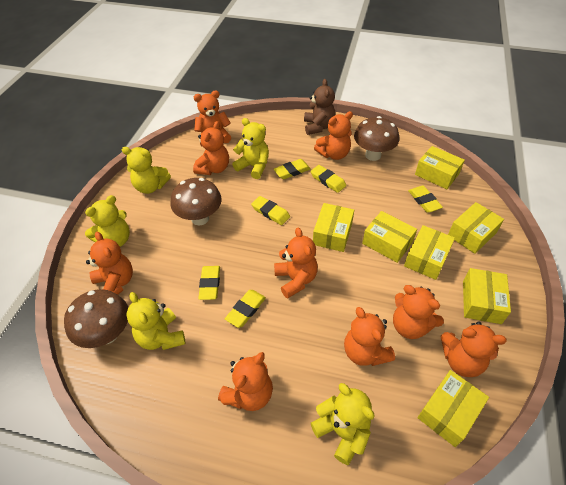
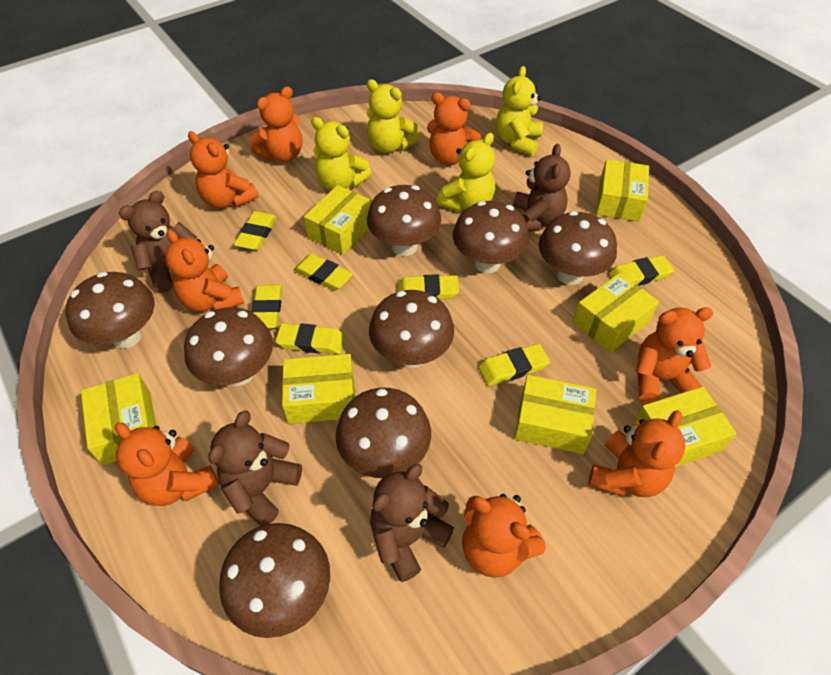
brown mushroom: [64,289,128,348] [171,178,222,225] [354,116,399,161] = 3 -> [66,272,155,349] [184,307,273,386] [219,523,330,638] [336,388,431,478] [367,185,441,256] [369,290,454,368] [453,201,529,273] [539,211,617,285] = 8
brown teddy bear: [304,79,335,135] = 1 -> [119,191,197,293] [208,411,302,526] [370,464,454,582] [513,144,571,232] = 4
orange teddy bear: [86,232,133,295] [193,121,229,175] [194,90,231,147] [218,352,273,411] [274,227,318,299] [314,111,353,160] [344,307,395,366] [393,285,444,339] [441,321,507,377] = 9 -> [115,422,219,506] [165,229,244,312] [188,131,259,209] [250,86,302,162] [427,92,481,165] [462,494,546,578] [588,410,686,497] [636,307,713,404] = 8
yellow eraser: [198,266,220,300] [225,290,266,328] [251,196,290,225] [274,159,311,179] [310,165,346,193] [408,186,443,213] = 6 -> [234,211,277,250] [251,285,282,328] [276,323,345,354] [294,253,353,291] [397,275,459,299] [479,343,550,386] [608,255,674,286] = 7
yellow teddy bear: [85,195,130,247] [122,147,171,194] [126,292,186,350] [232,118,269,179] [311,383,375,465] = 5 -> [311,117,372,190] [367,79,420,153] [437,133,495,212] [496,66,543,156] = 4

